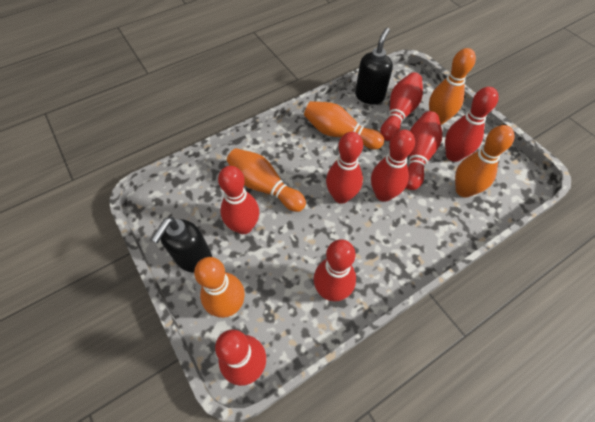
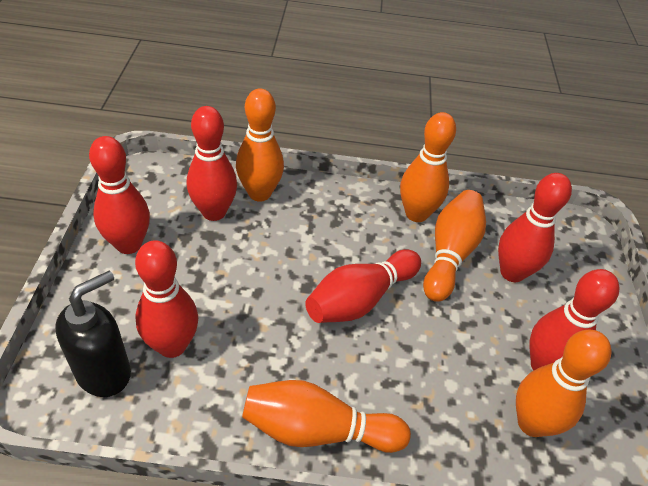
black soap dispenser: [151,217,212,273] [355,28,393,105] = 2 -> [55,271,131,397] = 1
red bowling pin: [215,329,266,386] [218,166,259,234] [314,239,356,302] [326,132,363,204] [371,129,415,202] [380,72,423,141] [406,111,442,190] [445,87,499,162] = 8 -> [89,136,150,254] [135,240,198,358] [187,106,237,221] [305,249,421,323] [498,173,572,282] [530,269,620,371] = 6

